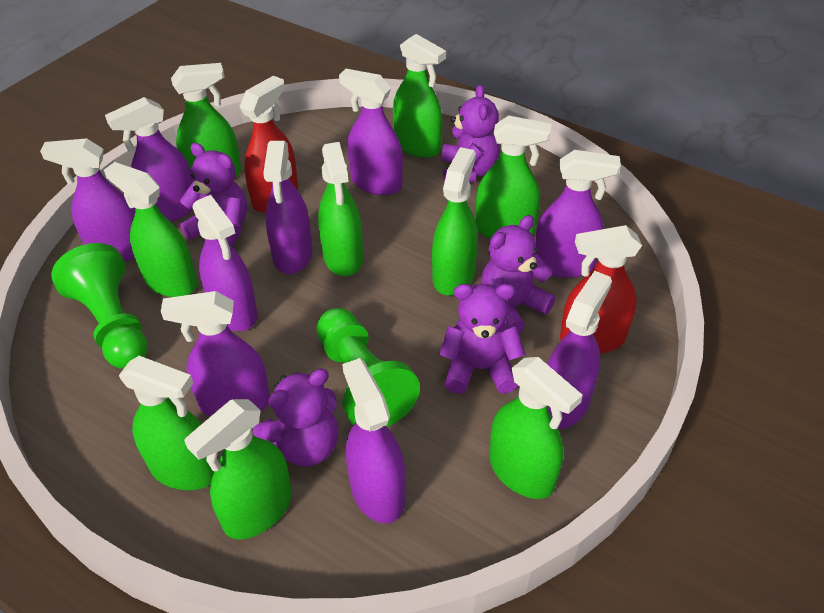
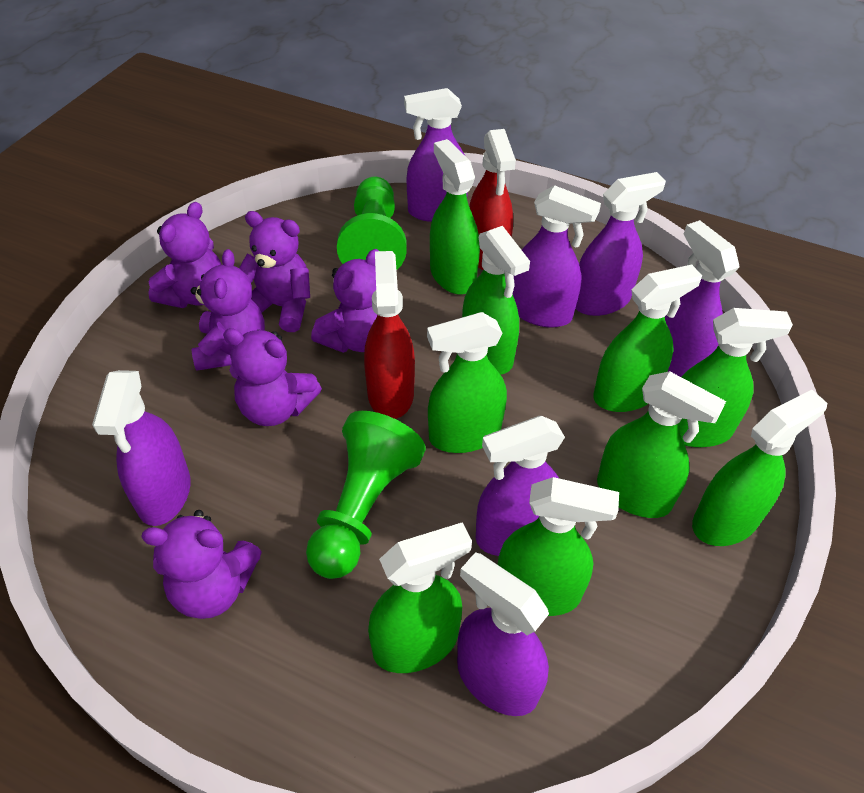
purple spray bottle: [40,138,136,262] [105,97,194,222] [161,291,270,417] [192,195,258,331] [263,141,312,274] [339,69,403,195] [342,358,406,523] [535,150,621,278] [547,271,612,429] = 9 -> [92,370,190,526] [404,88,468,222] [457,552,549,716] [476,416,565,556] [513,185,601,328] [575,172,666,316] [665,220,739,377] = 7
purple teddy bear: [180,143,247,247] [253,369,338,467] [439,284,525,394] [441,85,500,183] [481,215,556,333] = 5 -> [141,510,262,619] [148,202,222,308] [191,249,265,371] [223,328,322,426] [239,211,310,332] [311,249,379,353] = 6

